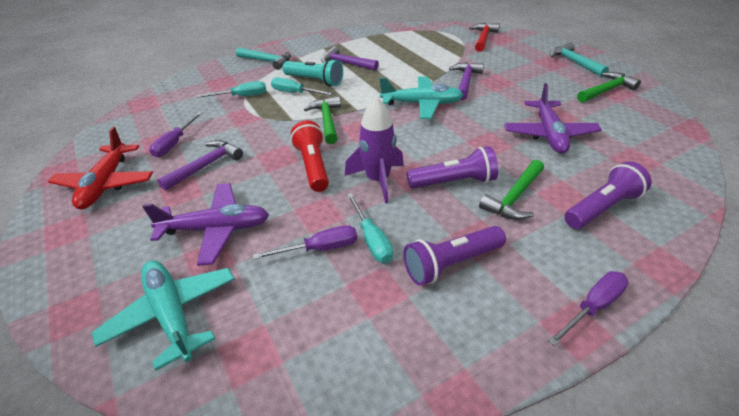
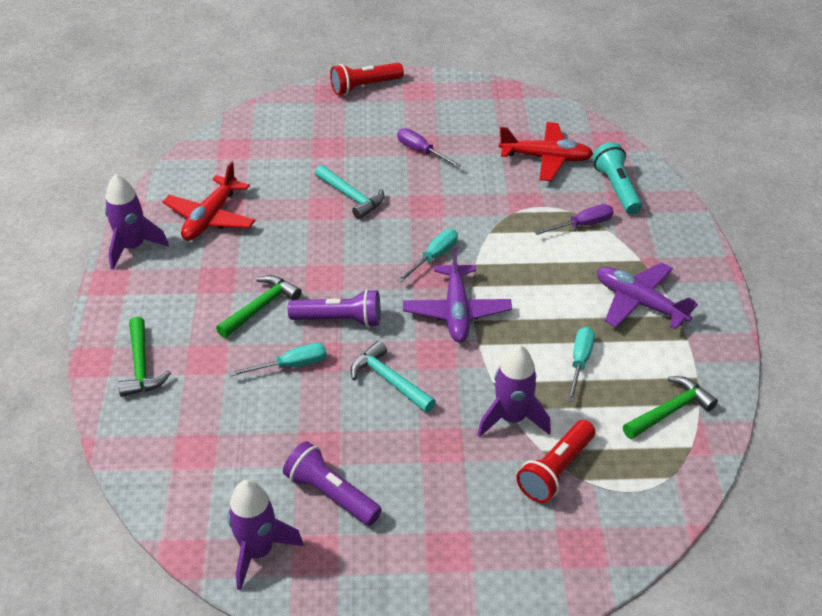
purple flashlight: [403,226,506,286] [407,146,498,189] [564,161,651,229] = 3 -> [283,441,382,526] [288,289,380,328] = 2
purple hammer: [157,140,243,191] [321,46,379,71] [449,62,484,100] = 3 -> none = 0
purple rocket: [345,97,404,204] = 1 -> [105,174,169,270] [227,480,304,590] [478,345,551,437] = 3
purple screwdriver: [149,112,202,157] [253,225,357,259] [548,271,629,346] = 3 -> [397,128,461,168] [534,204,614,235] = 2
red flashlight: [291,120,329,192] = 1 -> [330,63,404,95] [516,420,595,503] = 2
red hammer: [469,23,500,52] = 1 -> none = 0
red plane: [48,127,153,209] = 1 -> [163,161,256,241] [499,122,593,181] = 2
turquoise plane: [92,260,235,371] [380,76,463,119] = 2 -> none = 0

